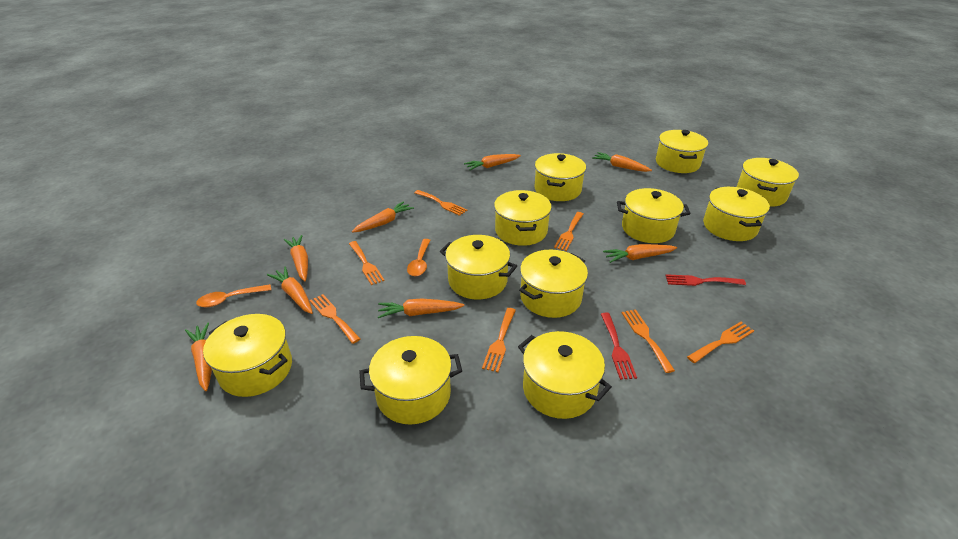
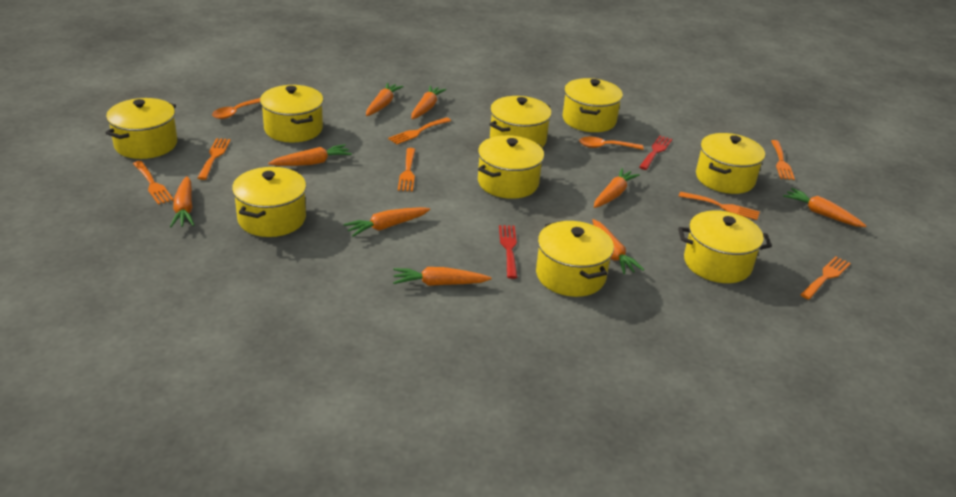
orange carrot: [185,322,212,391] [267,267,313,314] [284,235,308,281] [352,201,414,233] [378,298,464,318] [464,154,521,170] [592,152,652,172] [603,244,677,263] = 8 -> [170,176,194,227] [268,144,352,166] [344,207,430,237] [366,83,404,116] [393,267,491,286] [411,86,447,119] [592,219,644,274] [594,168,640,208] [783,188,866,227] = 9
yellow pot: [203,314,292,397] [359,336,462,424] [440,235,517,299] [494,190,552,246] [518,331,612,419] [519,250,588,318] [534,153,586,201] [617,188,690,243] [656,130,708,173] [703,187,770,241] [737,158,799,207] = 11 -> [105,98,177,159] [232,167,306,237] [260,85,323,143] [478,135,544,199] [489,96,552,148] [536,221,614,297] [563,78,623,132] [678,210,772,283] [696,133,765,194] = 9

